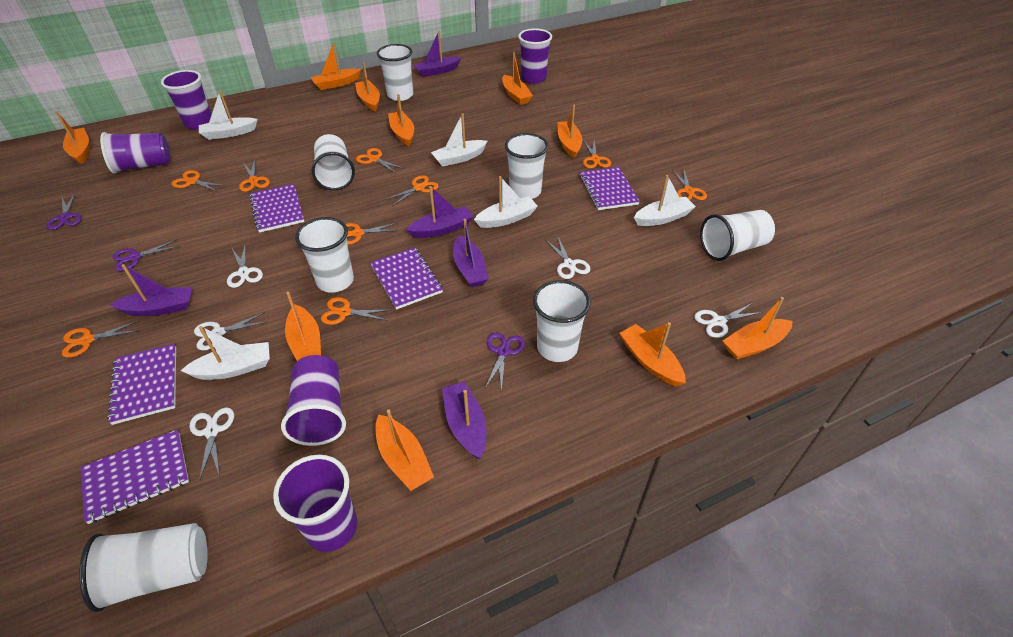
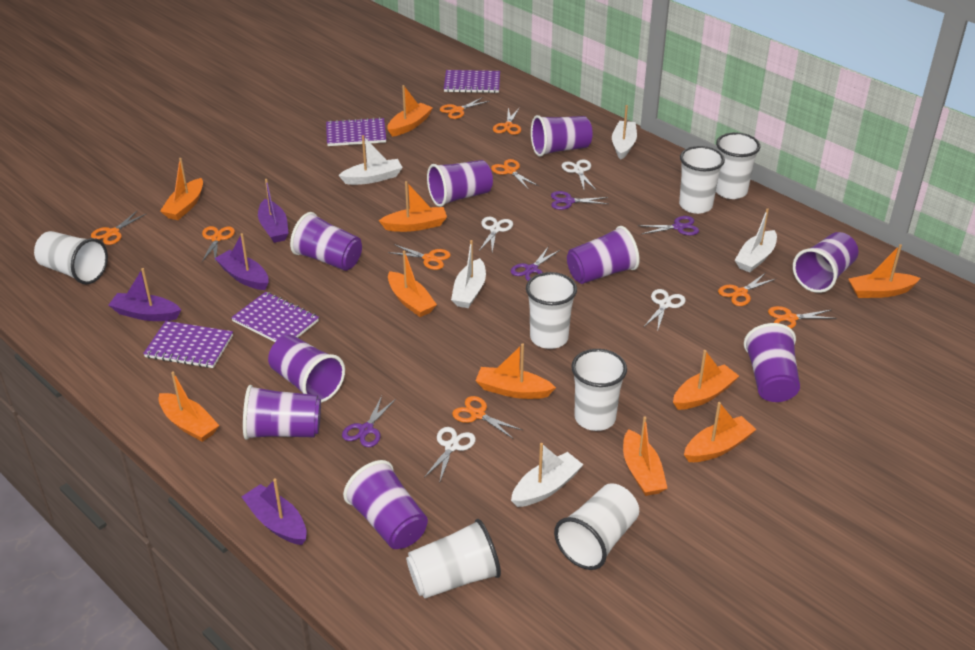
purple boat: [109,264,192,316] [406,186,473,238] [414,31,461,77] [442,381,487,459] [453,219,488,288] = 5 -> [108,268,181,321] [215,233,268,290] [241,478,306,545] [258,179,289,243] = 4
purple cup: [100,132,170,174] [161,70,212,130] [273,454,357,552] [281,355,346,446] [518,28,552,84] = 5 -> [243,385,321,440] [268,335,345,403] [290,212,362,271] [343,460,428,549] [427,160,493,207] [531,115,593,157] [567,226,639,284] [744,323,800,402] [793,232,858,293] = 9
purple notebook: [80,429,189,524] [107,344,176,425] [250,184,304,233] [370,247,443,309] [580,167,640,210] = 5 -> [143,321,233,368] [231,292,319,342] [326,117,386,146] [444,70,500,93] = 4
purple scissors: [46,193,82,230] [113,239,180,271] [485,332,525,392] = 3 -> [342,396,396,447] [511,246,561,281] [551,191,608,210] [638,216,699,235] = 4
white scissors: [189,407,234,481] [194,312,266,350] [227,245,263,288] [546,237,591,279] [694,303,763,338] = 5 -> [424,427,476,481] [479,217,513,252] [562,159,596,190] [643,289,686,332] = 4

